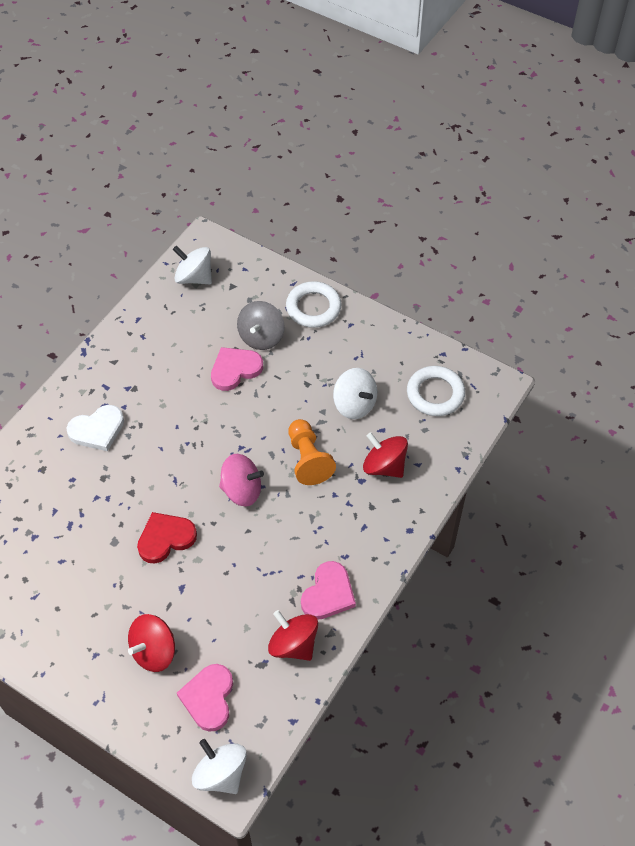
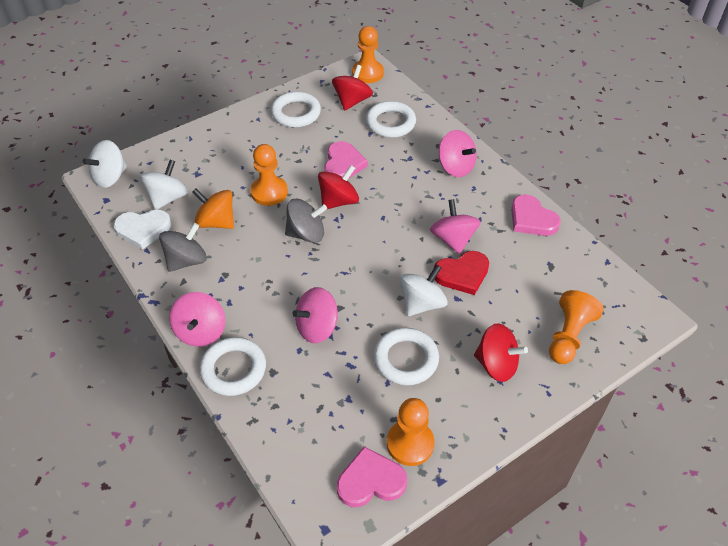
grey spinning top: [237,301,285,350] = 1 -> [159,223,207,272] [285,199,327,243] = 2
orange pawn: [288,419,336,485] = 1 -> [250,144,288,206] [352,26,384,83] [387,398,434,466] [549,290,604,364] = 4
orange spinning top: none = 0 -> [192,188,234,229] = 1
pink spinning top: [219,454,264,507] = 1 -> [169,292,226,347] [293,287,338,343] [430,199,481,254] [439,130,477,177] = 4
white ring: [286,281,342,328] [407,366,465,416] = 2 -> [200,337,266,396] [271,92,321,128] [366,101,416,138] [374,328,439,385] = 4

